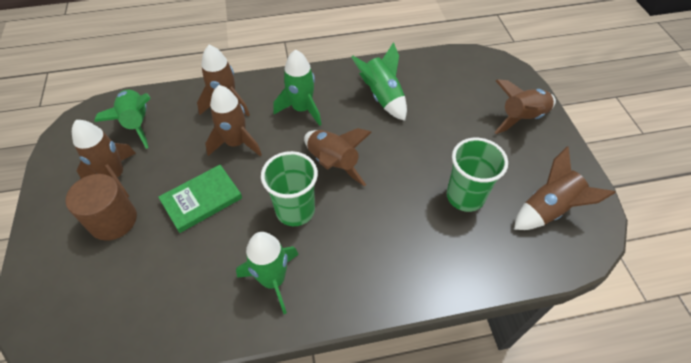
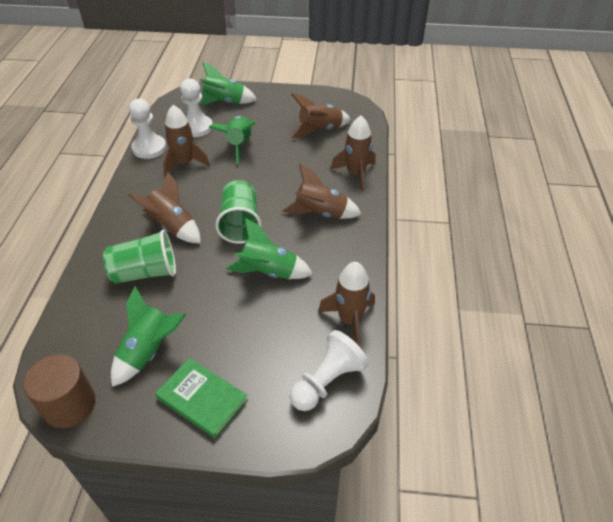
white pawn: none = 0 -> [129,99,166,159] [180,78,213,137] [290,330,369,411] = 3

